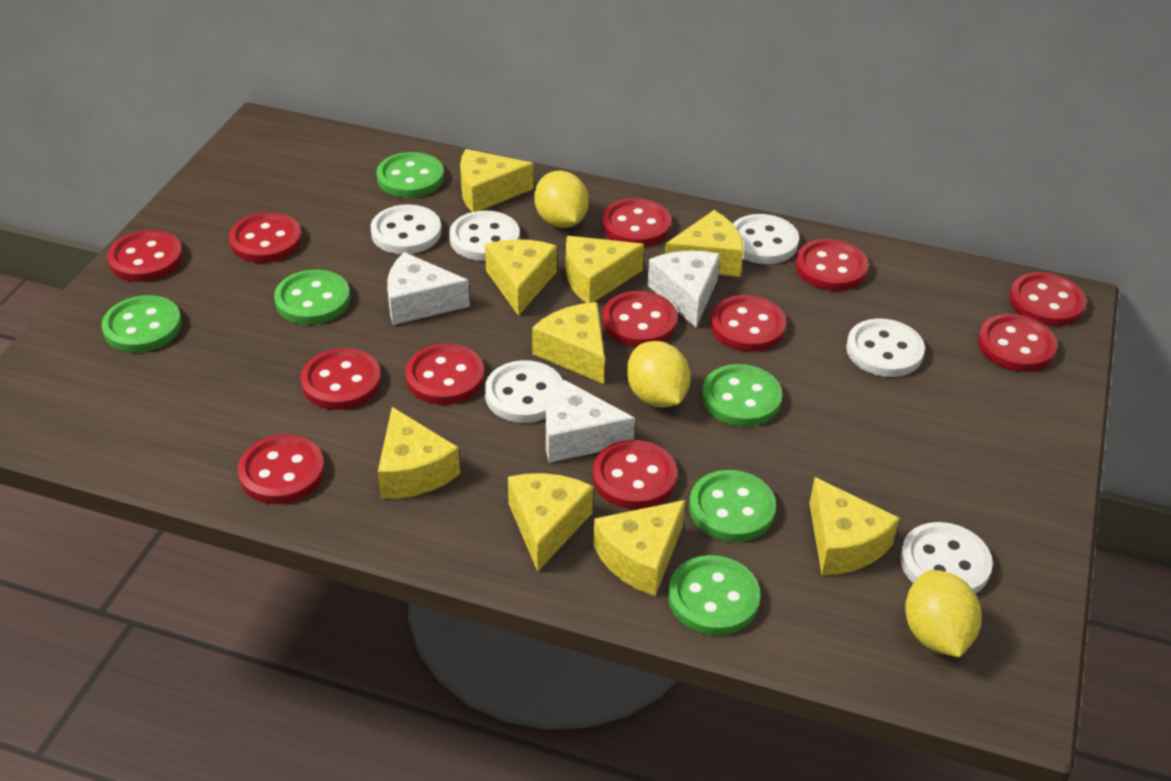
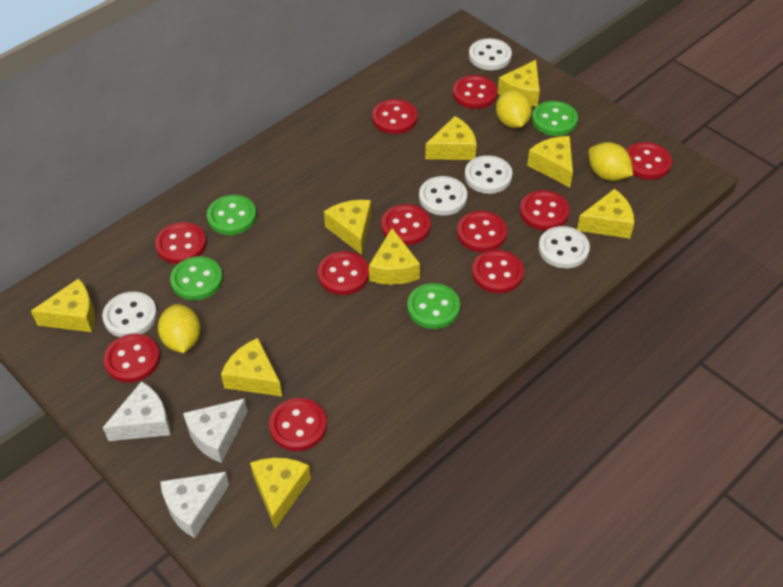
green button: [102,295,182,353] [274,269,350,325] [377,152,444,198] [668,555,760,636] [689,470,776,542] [702,364,782,427] = 6 -> [170,256,223,300] [207,195,257,235] [407,283,460,329] [532,101,578,136] = 4
red button: [107,230,183,282] [229,212,302,263] [238,435,325,504] [300,348,381,410] [405,344,484,405] [593,440,677,509] [602,198,671,247] [602,291,677,347] [710,295,786,352] [795,239,868,291] [978,314,1057,372] [1009,272,1086,327] = 12 -> [104,334,160,383] [155,222,207,264] [269,398,327,451] [318,251,369,295] [372,99,417,134] [381,204,431,245] [453,75,497,109] [457,211,507,252] [472,250,524,293] [520,190,569,231] [626,142,672,180] = 11
white button: [371,204,441,254] [449,211,520,261] [485,360,563,423] [733,214,799,264] [846,318,925,377] [900,522,993,594] = 6 -> [102,292,157,337] [419,176,467,215] [465,155,513,194] [469,38,512,70] [538,226,590,269] = 5

